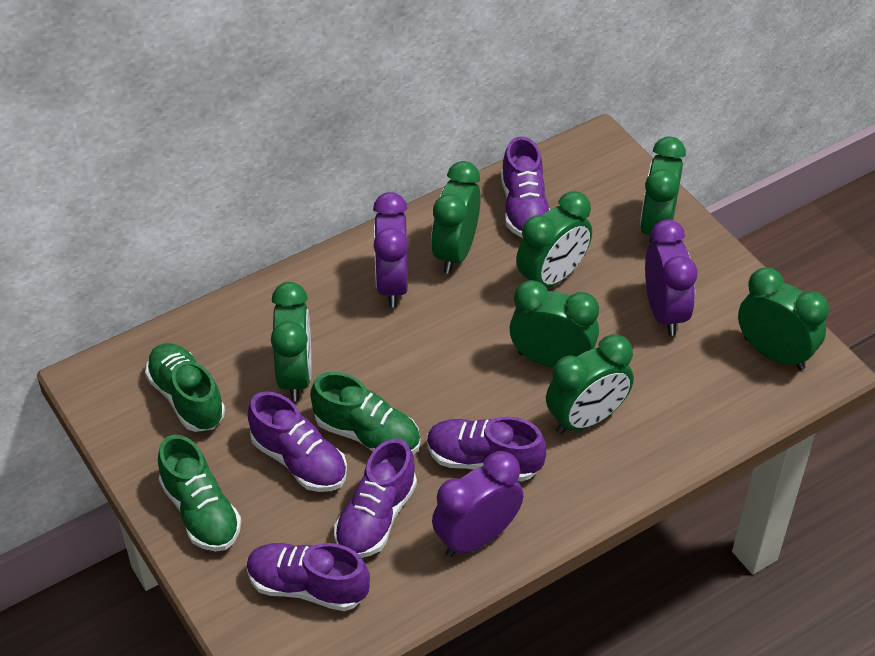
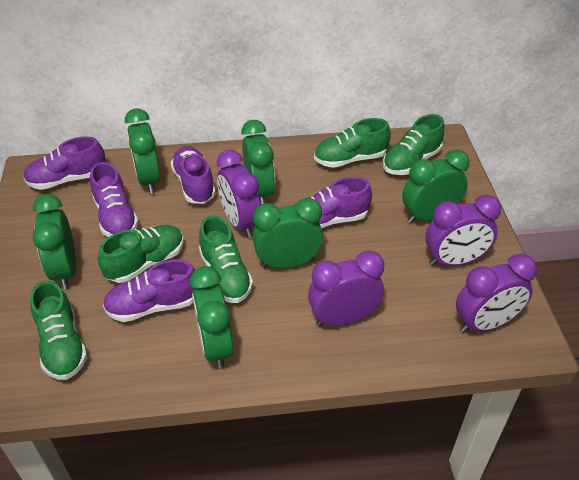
green clock: [271,282,311,401] [431,161,481,273] [509,280,599,368] [516,191,592,288] [546,334,634,434] [640,136,686,243] [738,267,829,370] = 7 -> [33,194,76,289] [125,108,161,194] [190,266,234,370] [241,120,275,204] [252,198,323,268] [402,149,470,224] = 6
green shoe: [145,343,225,432] [158,435,241,551] [310,372,421,454] = 3 -> [30,281,87,380] [98,225,184,283] [199,216,253,303] [314,118,391,168] [383,114,445,175] = 5
purple clock: [373,192,409,307] [432,451,523,557] [645,219,698,336] = 3 -> [217,150,261,238] [308,250,384,327] [425,195,501,266] [456,254,537,333] = 4

